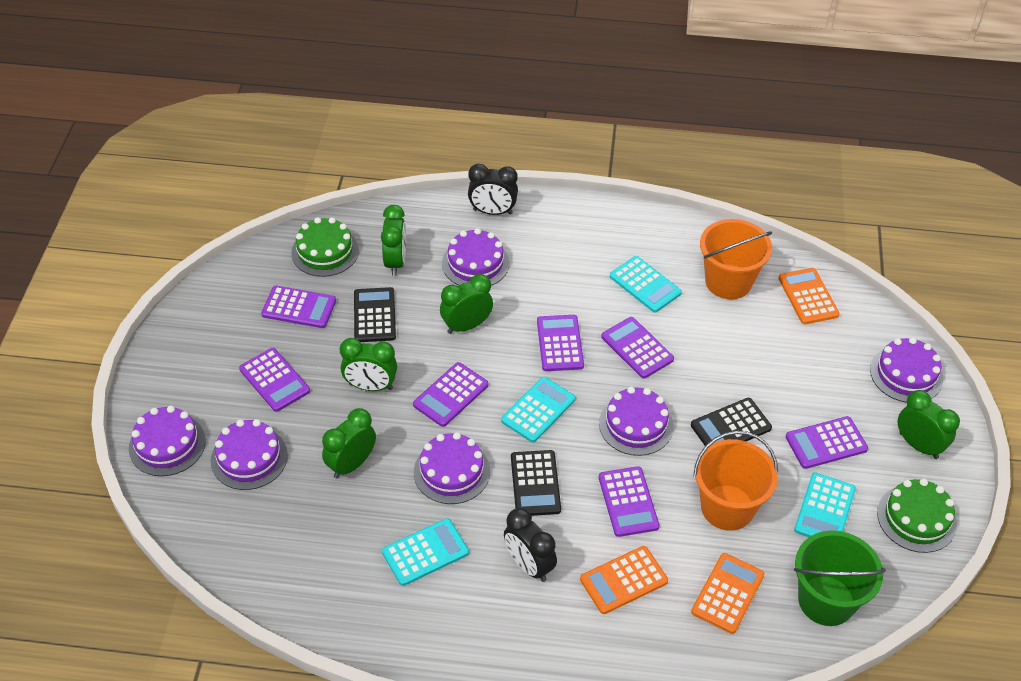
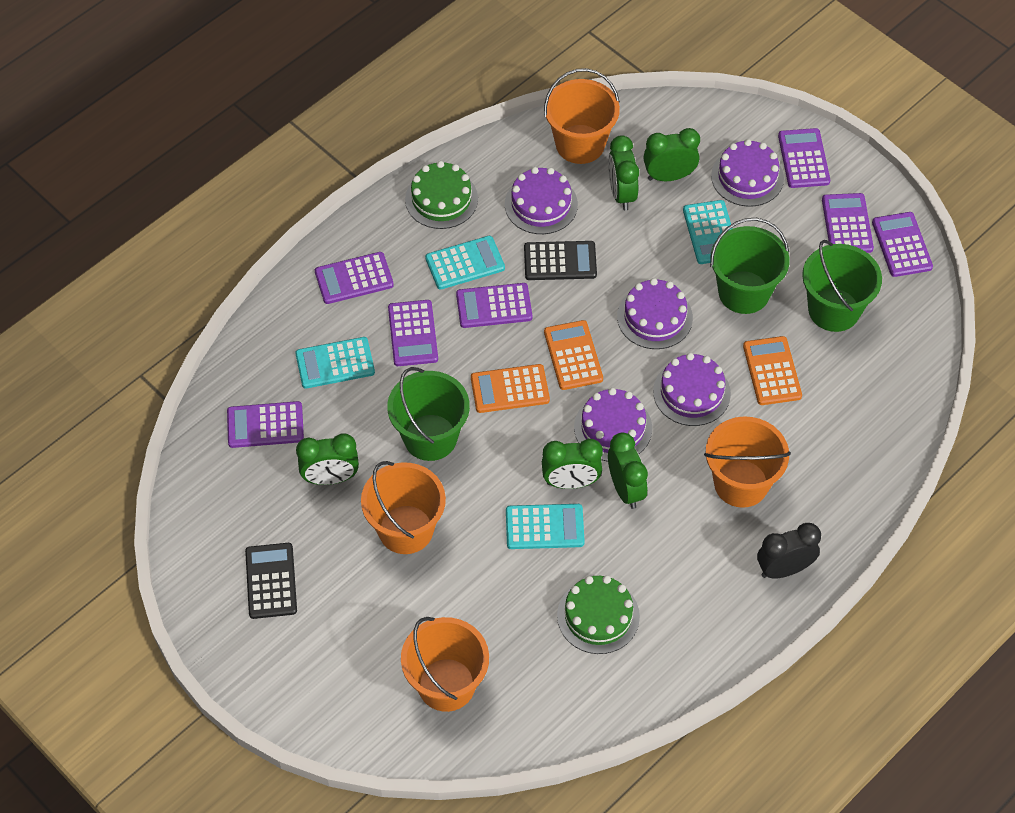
black calculator: [354,287,396,342] [511,450,561,516] [691,398,772,446] = 3 -> [245,543,297,619] [524,241,597,280] = 2
black clock: [468,164,518,215] [504,508,557,582] = 2 -> [757,523,821,579] = 1
green bucket: [794,530,886,626] = 1 -> [387,367,470,461] [710,218,790,314] [802,240,882,332] = 3
orange bucket: [693,431,778,531] [700,219,772,299] = 2 -> [361,461,446,554] [401,617,489,712] [544,68,620,164] [704,417,791,508] = 4
purple cake: [129,406,206,476] [211,419,288,490] [414,432,490,504] [442,228,509,286] [599,387,673,456] [870,337,943,403] = 6 -> [505,167,578,234] [574,388,652,462] [617,278,693,349] [653,353,731,426] [711,139,784,207] = 5

